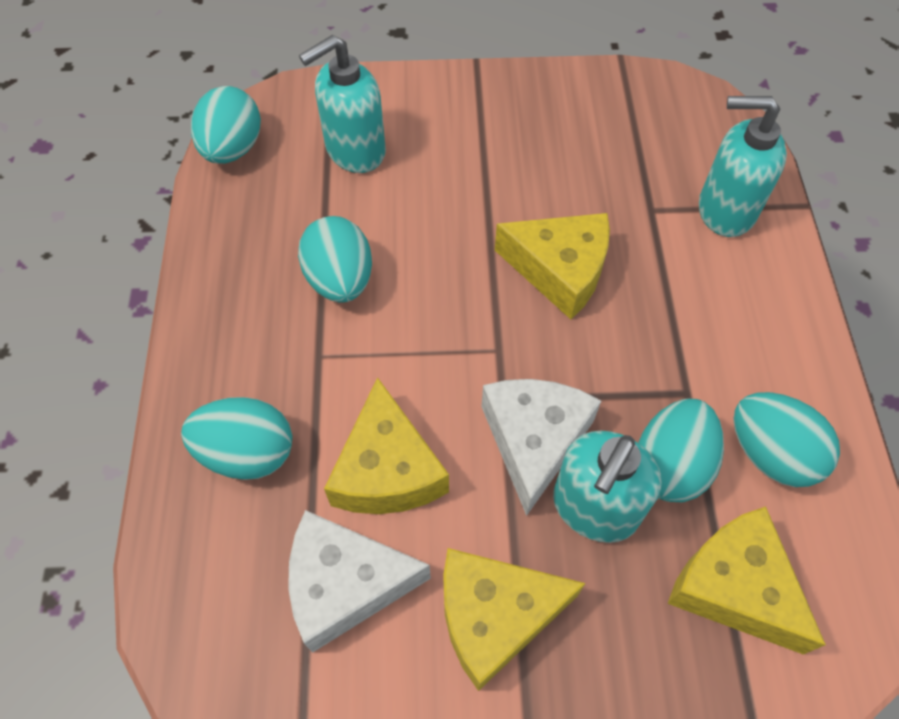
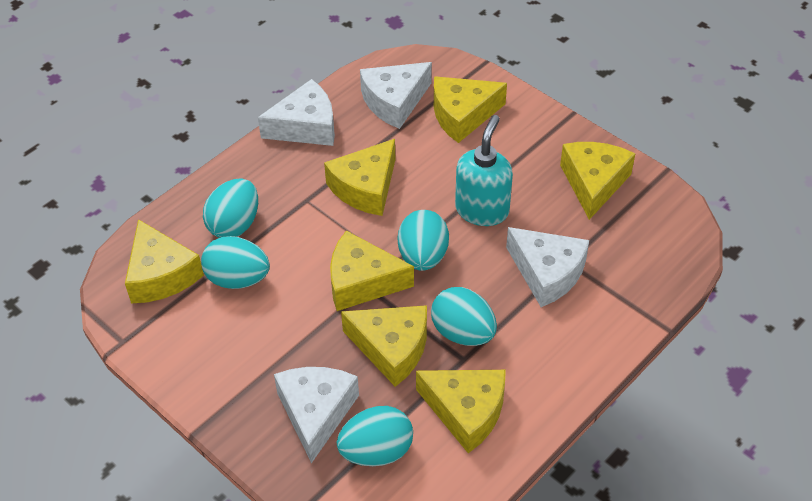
turquoise soap dispenser: [299,35,386,173] [553,431,661,543] [699,96,787,237] = 3 -> [455,115,513,226] = 1
white cheese: [288,510,431,653] [481,379,601,516] = 2 -> [258,79,335,146] [274,367,359,463] [360,62,432,129] [506,227,589,307] = 4
yellow cheese: [324,377,449,514] [443,548,586,691] [495,213,610,319] [667,506,826,655] = 4 -> [125,219,204,304] [324,139,396,216] [330,231,414,311] [341,305,427,387] [416,370,506,453] [434,76,507,143] [560,142,636,220] = 7

